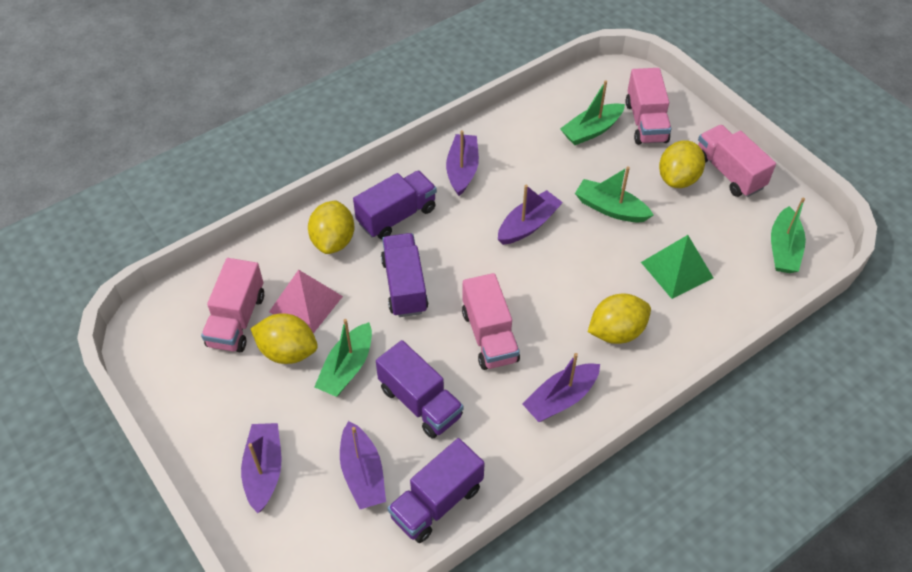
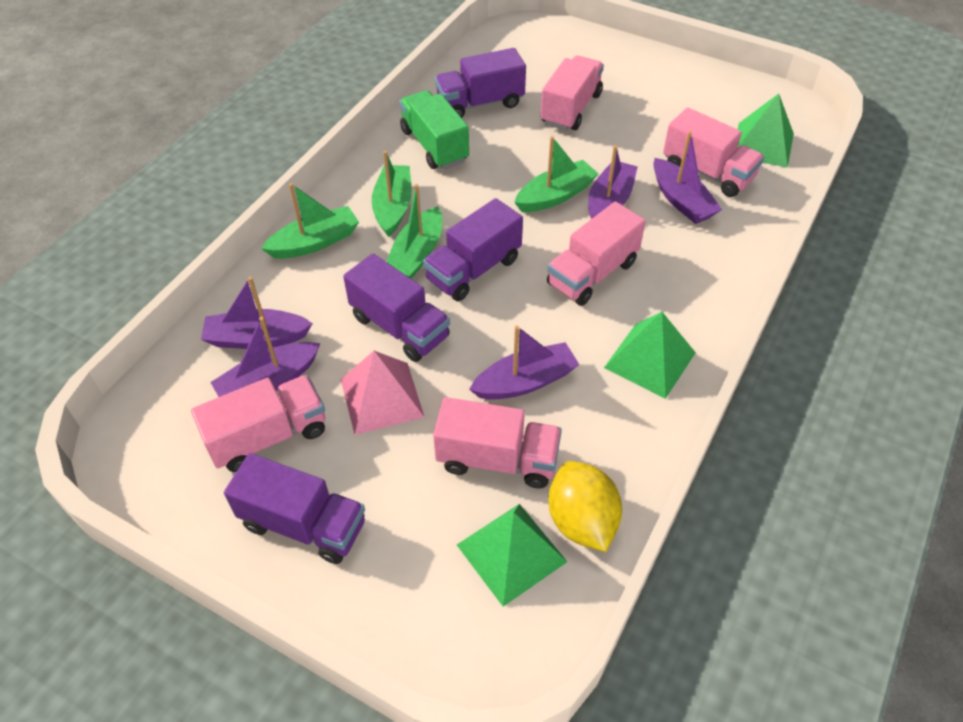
green pyramid: [641,235,713,299] = 1 -> [457,504,567,607] [604,312,696,399] [738,94,794,168] = 3
green truck: none = 0 -> [399,90,469,169] = 1
pink truck: [201,258,264,352] [462,273,520,370] [626,68,672,145] [698,125,776,197] = 4 -> [191,375,325,472] [433,397,562,489] [541,55,604,131] [547,202,646,306] [663,108,764,197] = 5
yellow lemon: [250,313,318,364] [308,201,355,254] [588,294,651,344] [659,140,705,188] = 4 -> [548,461,622,552] = 1

